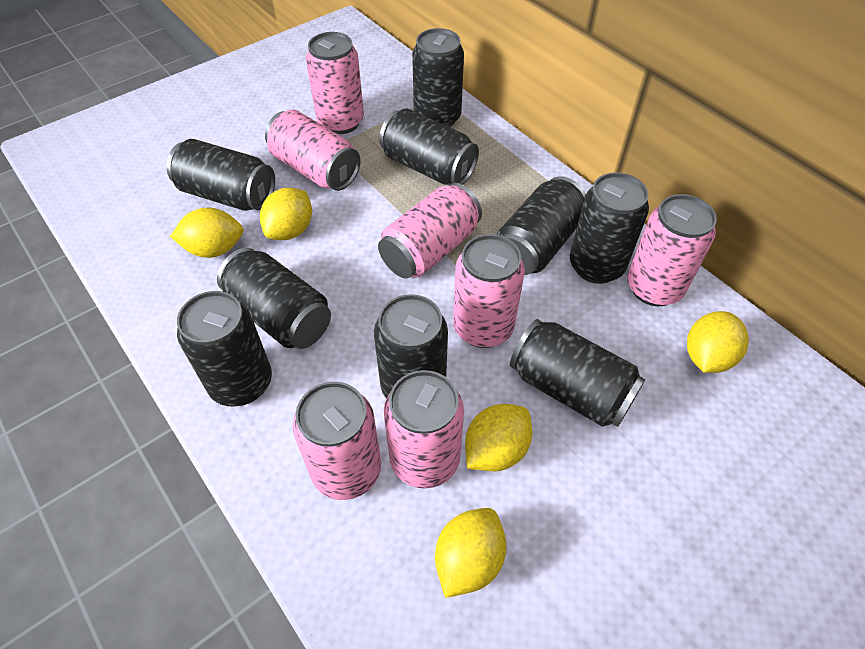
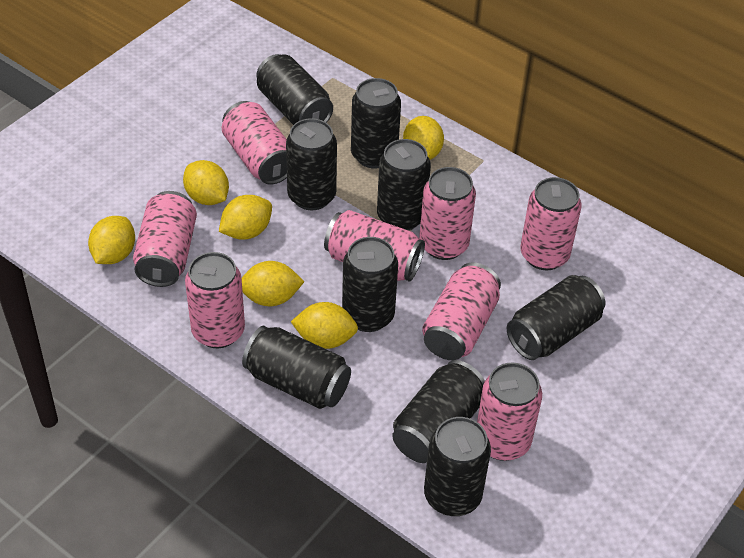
pink can: [265,109,361,191] [293,382,381,500] [306,32,364,134] [378,183,482,278] [384,370,464,489] [453,234,525,348] [627,194,717,306] = 7 -> [133,191,197,287] [185,252,245,348] [222,101,287,184] [324,210,425,282] [419,167,476,260] [422,262,501,360] [477,363,542,461] [521,177,581,270] = 8
yellow lemon: [170,208,243,258] [260,188,312,240] [435,508,506,598] [465,404,533,471] [687,311,749,373] = 5 -> [88,216,135,264] [183,160,229,205] [219,195,272,239] [242,261,304,306] [291,302,358,349] [403,116,444,160] = 6

